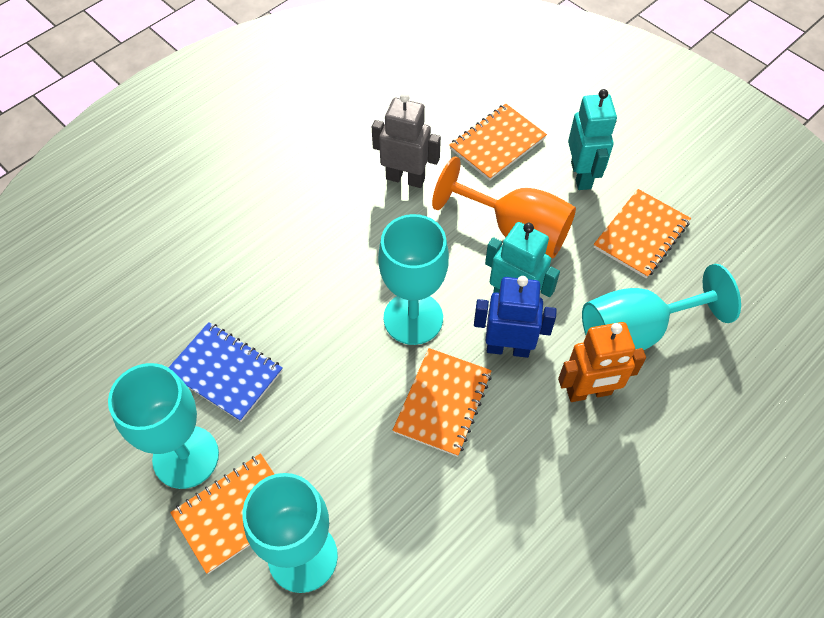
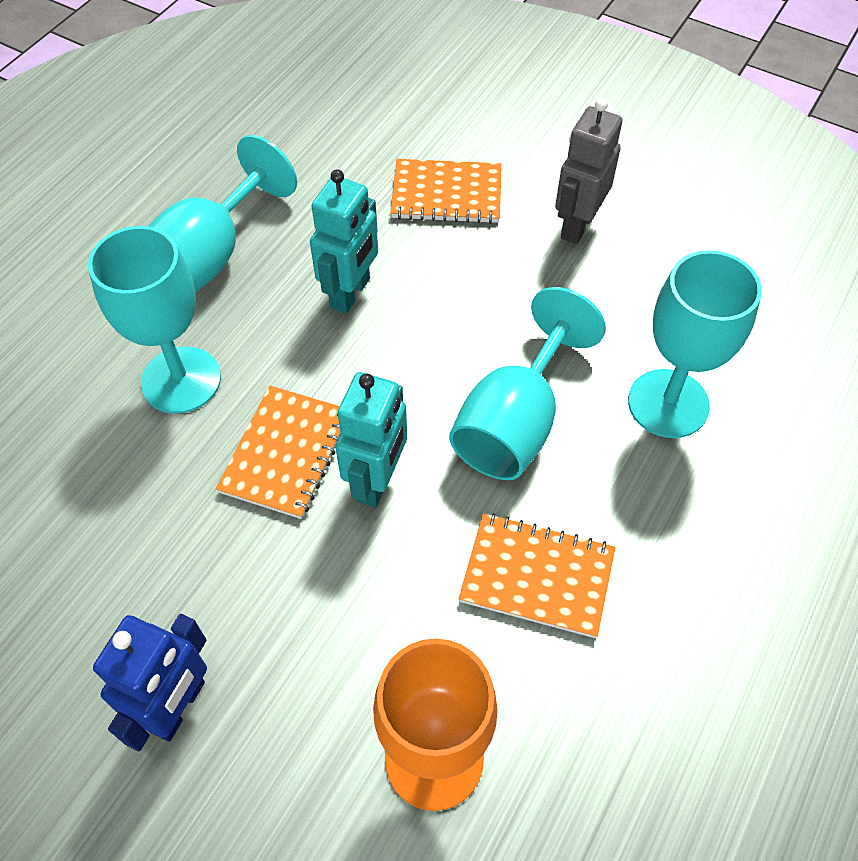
blue notebook: [168,322,283,422] = 1 -> none = 0
orange notebook: [170,453,274,574] [392,348,492,457] [449,104,547,181] [594,189,691,278] = 4 -> [216,386,341,519] [390,159,502,224] [459,513,616,638] = 3
orange robot: [558,322,646,402] = 1 -> none = 0

